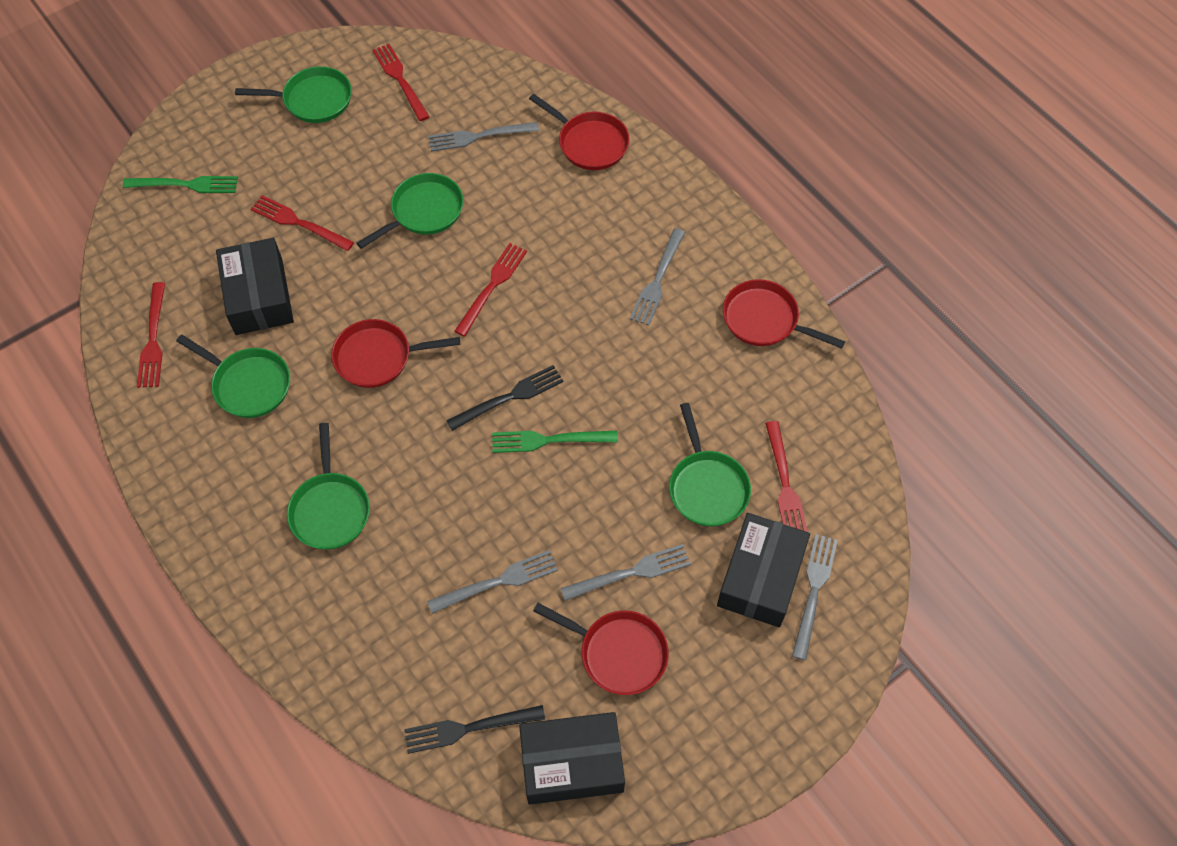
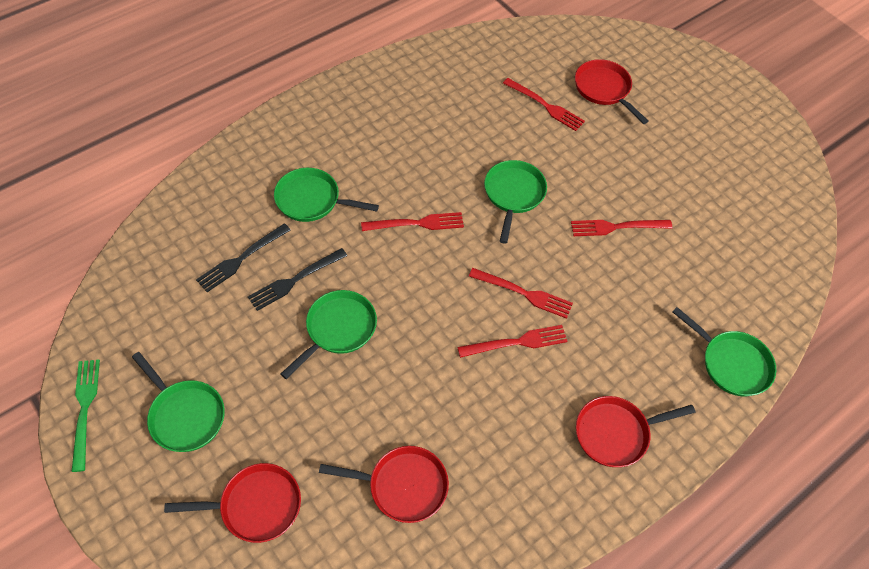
black box: [216,238,294,335] [519,712,625,805] [717,513,810,627] = 3 -> none = 0
green fork: [123,176,238,193] [492,431,618,453] = 2 -> [72,359,100,472] = 1
grey fork: [427,550,558,614] [428,122,539,152] [561,544,691,601] [630,228,685,326] [792,534,838,660] = 5 -> none = 0

